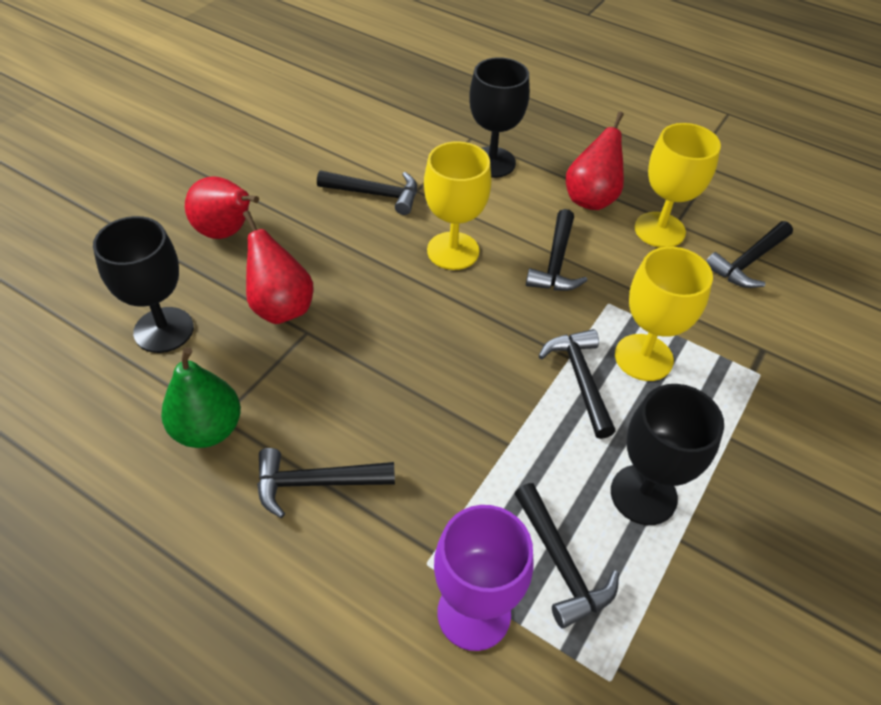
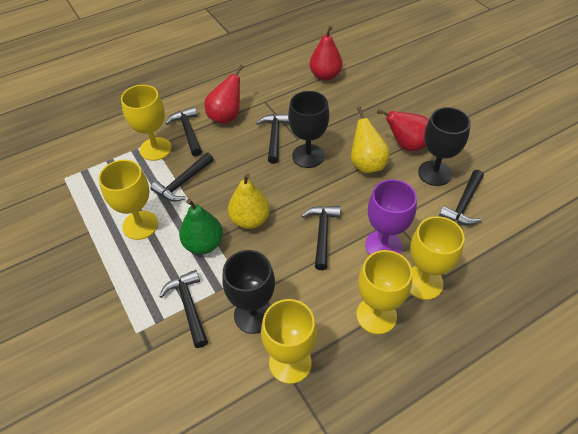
yellow goblet: [424,141,492,270] [615,247,713,381] [635,123,721,248] = 3 -> [99,160,158,240] [121,85,172,161] [261,299,317,384] [356,250,412,334] [410,216,465,300] = 5
yellow pear: none = 0 -> [228,173,270,229] [351,106,390,174] = 2

